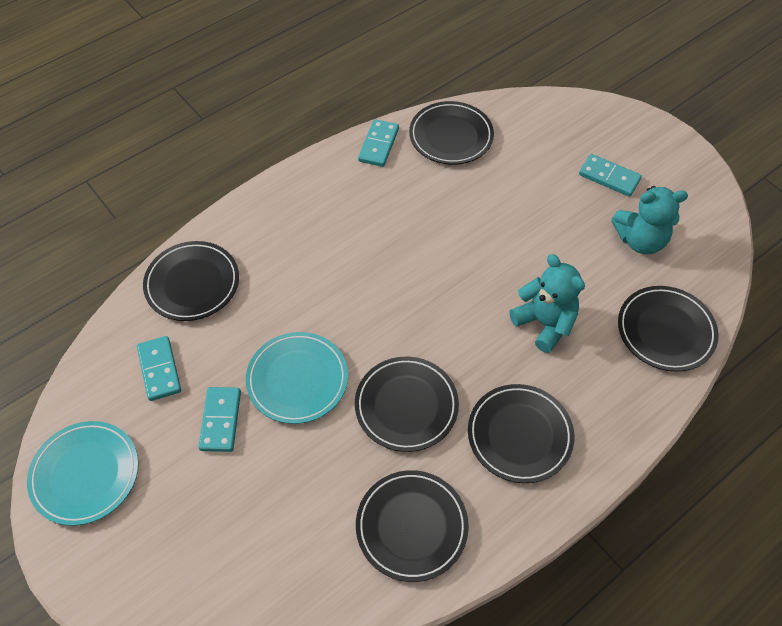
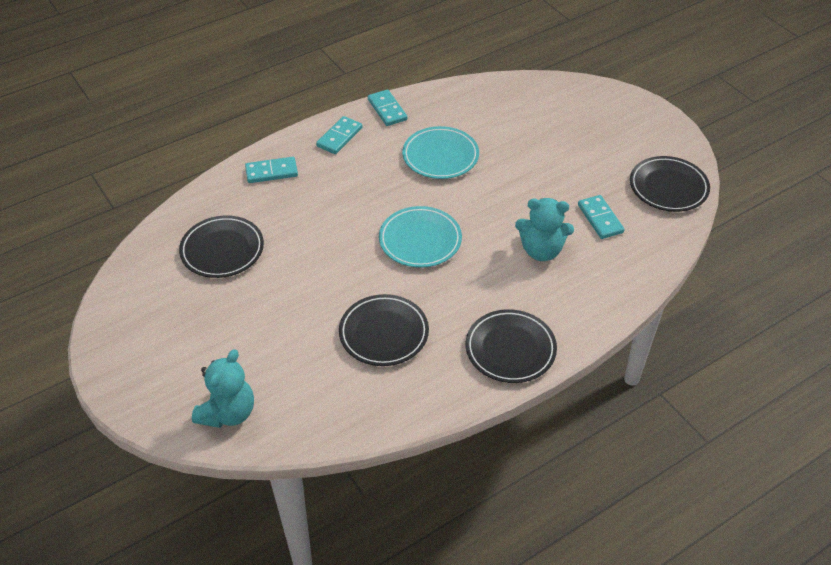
black plate: [143,241,239,321] [355,357,459,452] [356,470,469,582] [409,101,494,165] [468,384,574,483] [618,286,719,372] = 6 -> [179,215,264,278] [339,294,429,366] [466,309,557,383] [630,156,710,212] = 4

